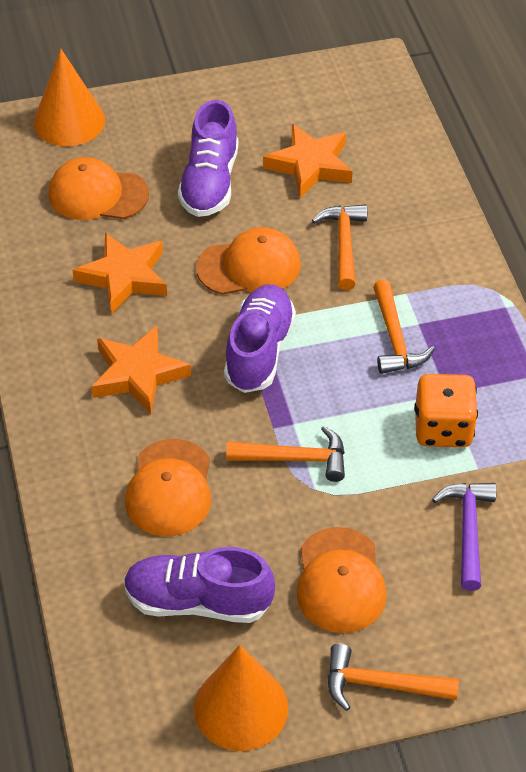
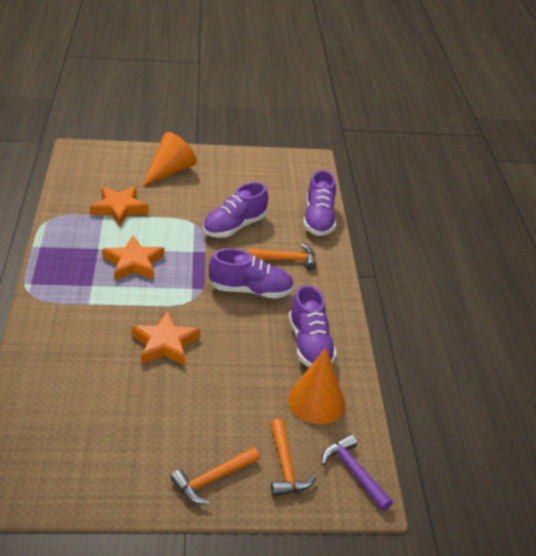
orange cap: [48,157,149,220] [125,439,211,536] [196,227,301,295] [297,527,386,633] = 4 -> none = 0
orange dice: [414,374,478,447] = 1 -> none = 0
orange hammer: [226,426,345,482] [312,204,367,290] [328,644,459,711] [373,280,435,374] = 4 -> [170,447,260,505] [248,243,317,270] [270,419,317,496] = 3
purple shoe: [124,547,275,623] [178,100,238,217] [224,284,296,393] = 3 -> [203,182,268,238] [209,248,294,299] [289,285,337,367] [303,170,336,236] = 4

